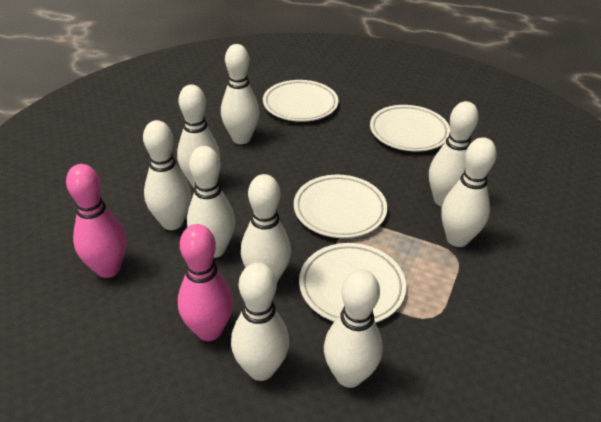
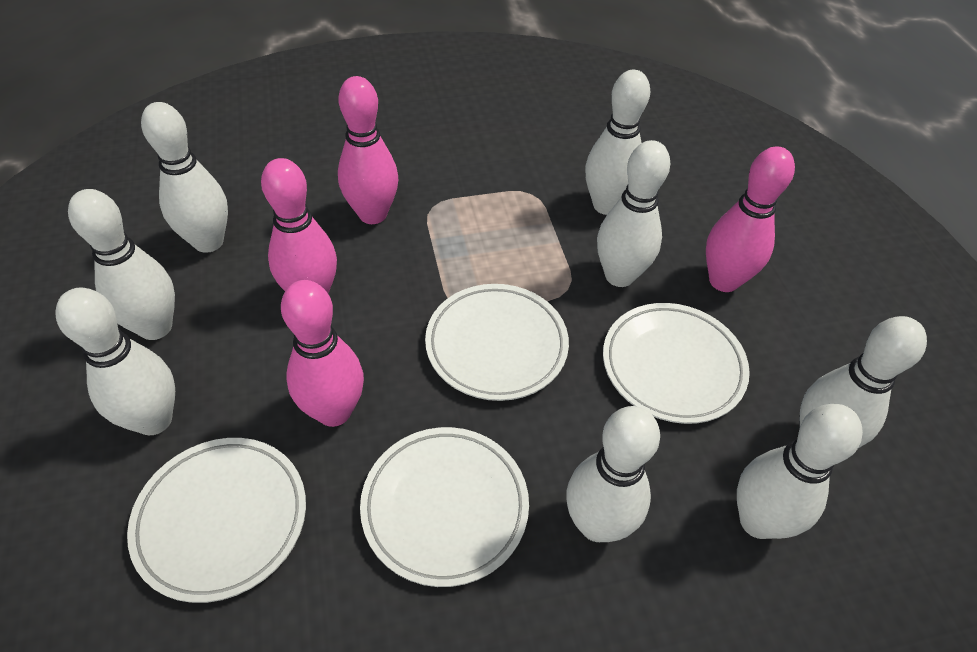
pink bowling pin: [66,164,126,278] [178,224,233,341] = 2 -> [261,158,337,293] [281,280,364,427] [338,76,398,224] [706,147,795,292] = 4
white bowling pin: [143,120,191,230] [177,84,220,188] [187,146,235,258] [221,44,260,144] [231,262,289,381] [241,174,291,282] [324,269,383,388] [429,101,479,207] [441,137,497,247] = 9 -> [55,287,175,435] [68,189,175,340] [141,102,228,253] [566,406,660,542] [585,70,650,215] [597,140,670,287] [737,404,863,539] [800,316,927,448] = 8

